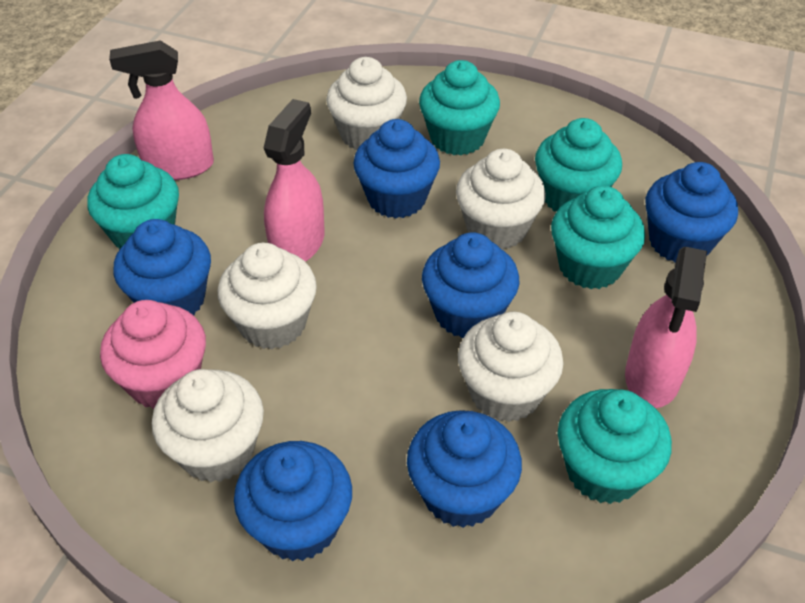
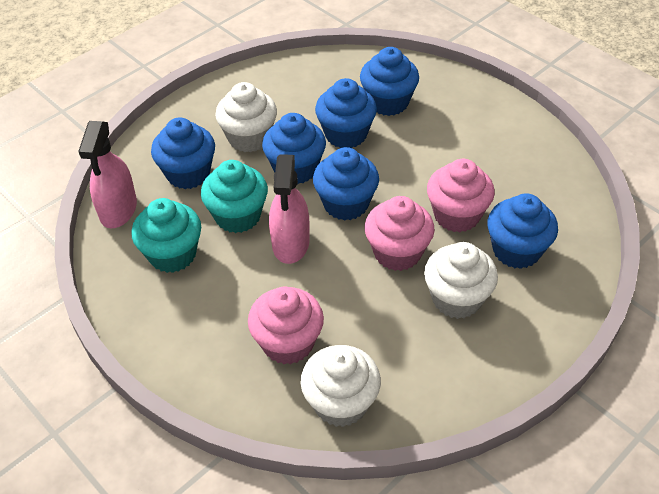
pink cupcake: [100,300,206,410] = 1 -> [248,287,324,364] [365,196,435,271] [427,159,495,232] = 3
pink spray bottle: [109,40,214,180] [264,99,325,262] [625,247,707,408] = 3 -> [78,121,137,228] [269,154,310,264] = 2
turquoise cupcake: [87,154,179,249] [419,60,500,156] [535,118,622,212] [551,186,645,289] [558,389,672,504] = 5 -> [131,198,201,273] [201,160,268,233] = 2
white cupcake: [152,369,264,483] [218,243,317,349] [326,57,407,150] [456,149,546,250] [458,312,563,422] = 5 -> [215,82,277,152] [300,345,381,427] [424,242,498,319] = 3

